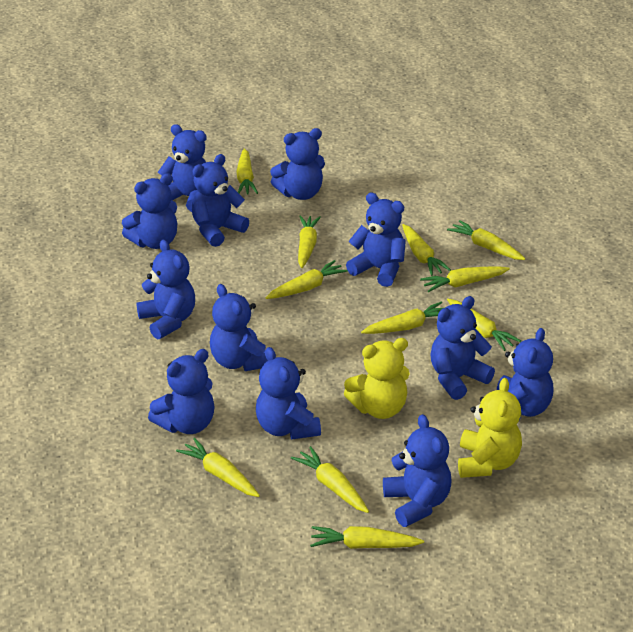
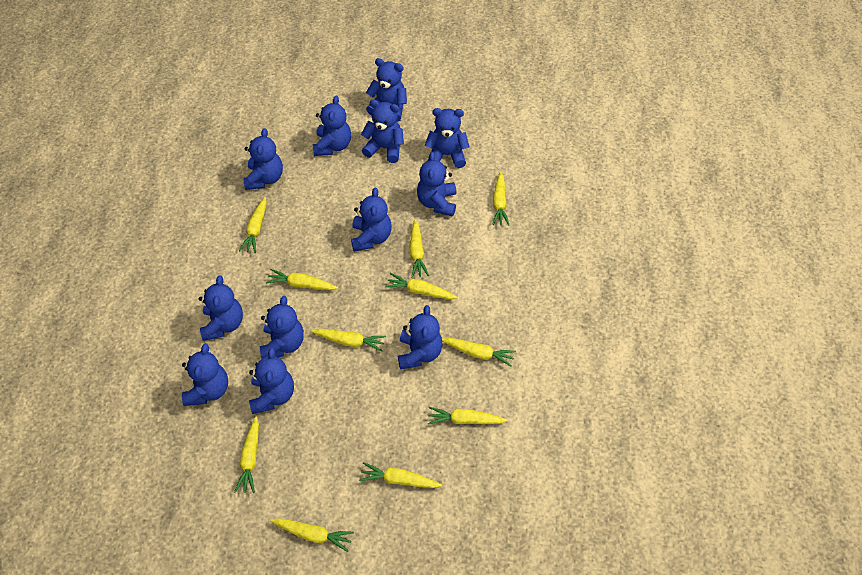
yellow teddy bear: [344,338,410,419] [458,378,522,478] = 2 -> none = 0

